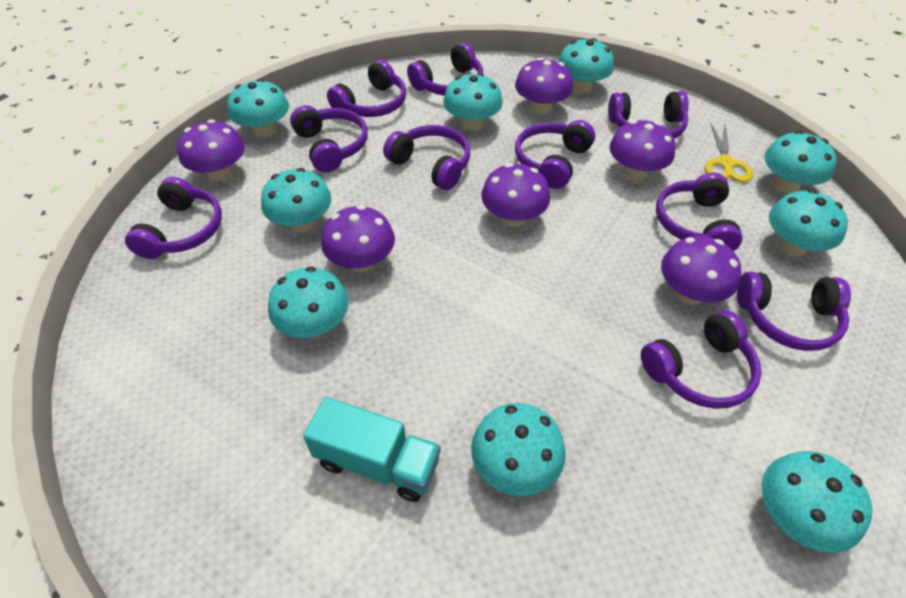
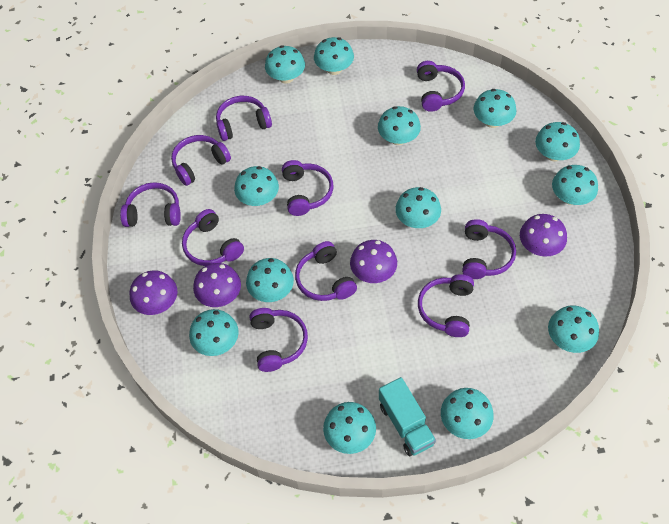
purple mushroom: [177,119,245,181] [321,205,395,272] [481,163,550,227] [515,57,573,114] [609,120,675,180] [661,236,741,304] = 6 -> [130,270,177,315] [193,263,241,307] [350,240,397,283] [520,214,567,257] = 4
turquoise mushroom: [228,79,289,137] [261,168,331,232] [268,266,349,338] [443,73,503,130] [471,403,566,496] [558,38,614,93] [762,451,872,553] [764,131,837,193] [769,190,848,256] = 9 -> [189,309,239,356] [234,166,279,206] [246,258,294,302] [265,45,305,84] [314,37,354,75] [323,402,376,454] [378,106,421,145] [395,187,441,228] [441,388,494,439] [474,89,516,128] [535,122,580,161] [548,305,599,353] [552,165,598,205] = 13
yellow scissors: [705,124,753,183] = 1 -> none = 0

